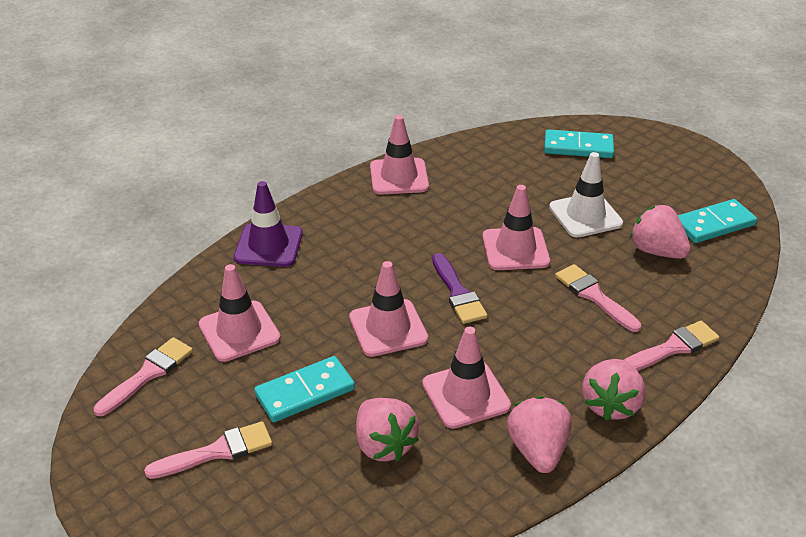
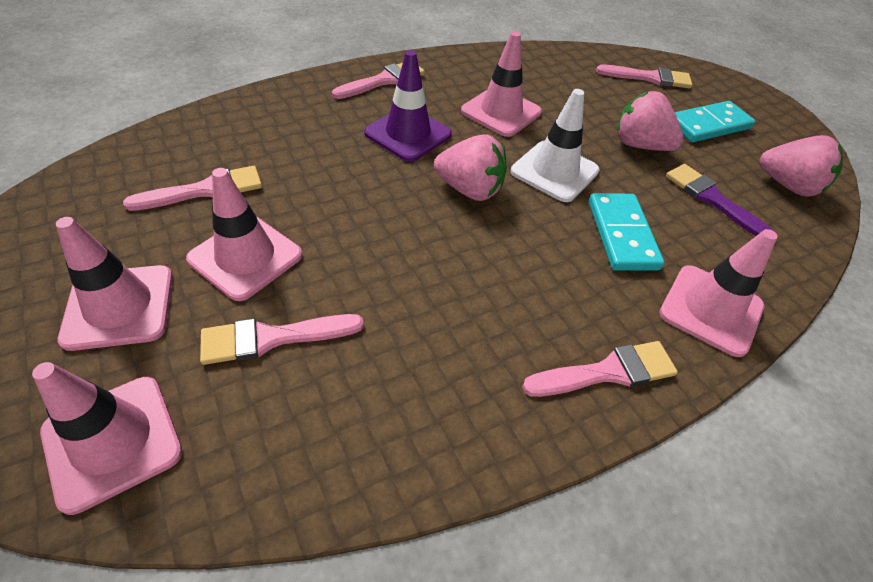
pink brush: [94,337,193,416] [144,421,272,479] [555,264,641,332] [624,321,719,371] = 4 -> [123,166,262,211] [200,314,364,365] [332,63,425,99] [522,341,678,397] [596,65,693,89] = 5
pink strawberry: [356,398,419,461] [507,396,572,473] [582,359,646,421] [630,205,691,259] = 4 -> [434,134,507,201] [617,91,684,151] [759,135,843,197] = 3
turquoise domino: [254,356,355,422] [544,129,614,158] [678,199,757,243] = 3 -> [589,193,664,271] [675,101,755,142] = 2

